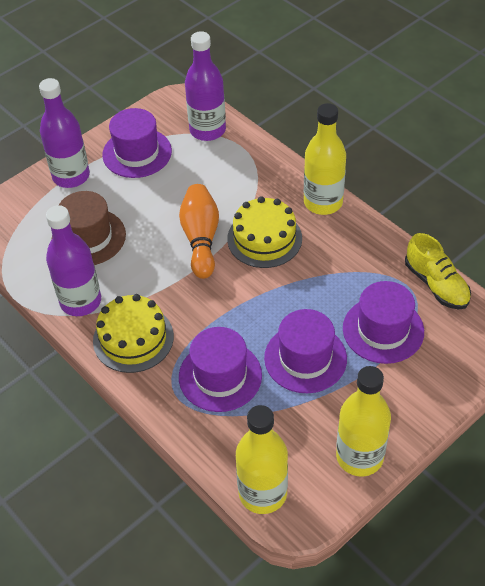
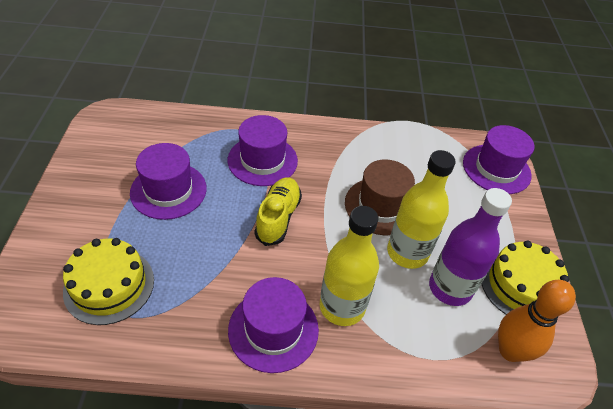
purple bottle: [39,78,90,188] [46,205,101,316] [185,31,226,141] = 3 -> [429,188,512,306] = 1
yellow bottle: [236,405,288,514] [304,103,346,215] [336,366,391,476] = 3 -> [320,206,379,326] [387,150,456,269] = 2

